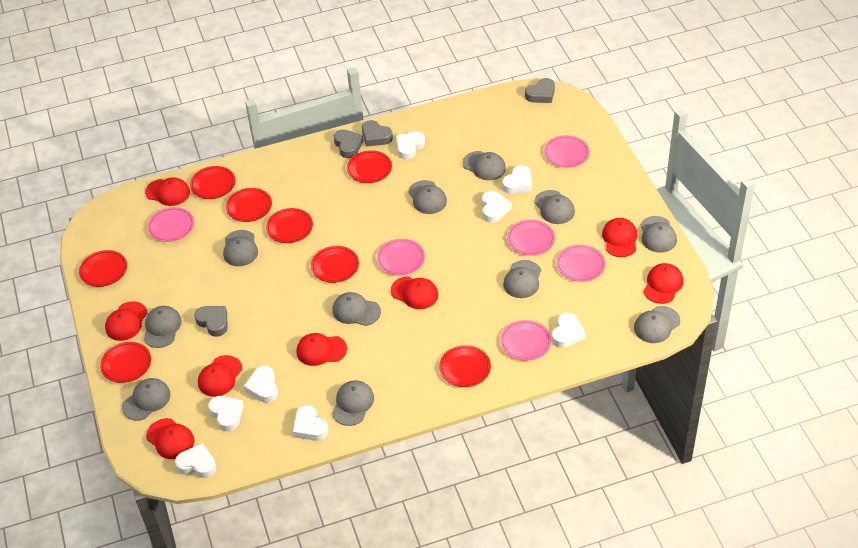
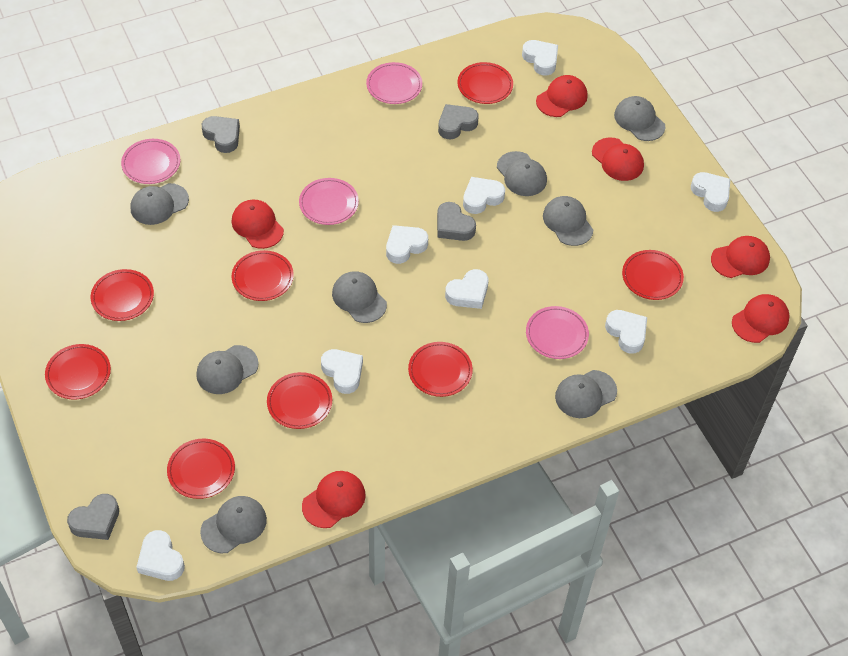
grey cap: [122,378,170,421] [144,306,182,348] [223,230,258,266] [332,292,381,326] [332,380,374,426] [408,180,447,214] [463,151,506,180] [503,260,541,298] [534,190,575,224] [634,306,680,343] [640,216,677,253] = 11 -> [130,183,189,225] [196,345,259,394] [200,496,267,553] [332,271,387,323] [497,151,547,196] [543,196,593,246] [555,370,617,418] [614,96,665,141] = 8
pink plate: [147,207,194,242] [377,239,425,275] [500,320,551,361] [507,219,555,256] [544,135,589,168] [556,245,605,282] = 6 -> [121,139,180,184] [299,178,359,225] [366,62,422,104] [526,306,589,359] = 4
red cap: [105,301,147,341] [145,177,190,206] [146,418,194,459] [198,355,242,397] [296,333,347,366] [391,276,438,309] [602,218,637,257] [643,263,683,304] = 8 -> [232,200,284,249] [302,471,366,528] [536,75,588,117] [592,138,644,181] [711,236,770,278] [732,294,790,343] = 6

